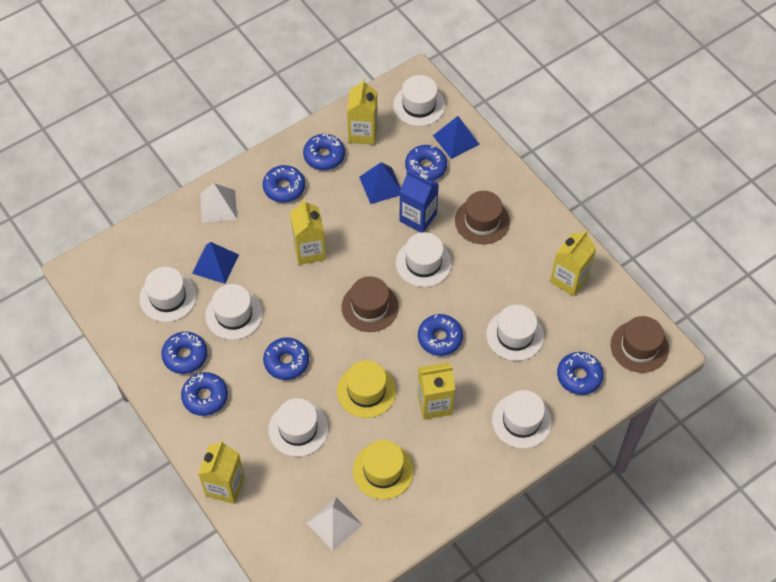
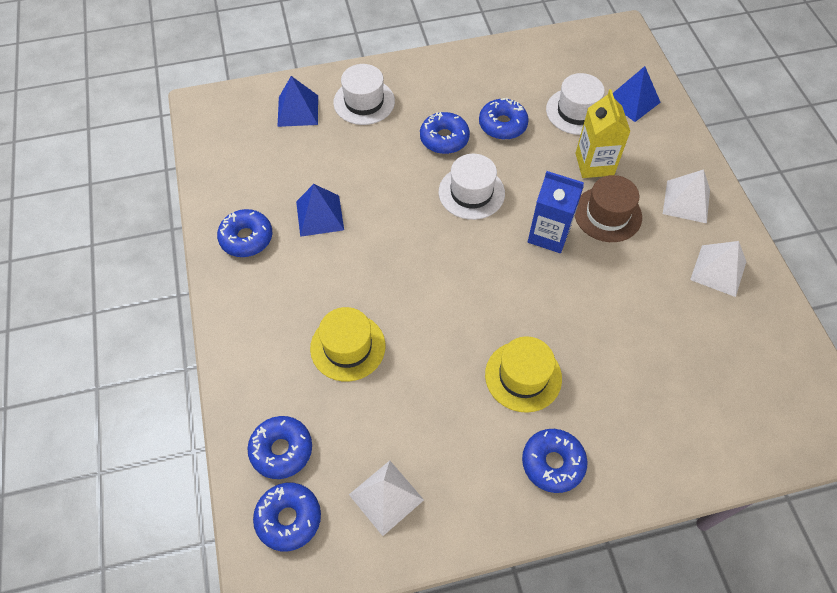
blue donut: [161,332,207,374] [181,372,228,416] [263,165,305,203] [263,337,309,380] [303,134,345,170] [405,145,447,181] [418,314,463,356] [557,352,604,395] = 8 -> [217,209,272,257] [247,416,312,479] [253,483,321,551] [420,112,470,154] [479,98,529,140] [522,429,588,493] = 6
brown hat: [341,276,399,332] [455,191,510,244] [611,316,669,373] = 3 -> [575,175,642,242] = 1
white hat: [139,267,197,322] [205,284,263,340] [268,398,329,457] [393,75,445,126] [396,232,452,287] [486,305,544,361] [492,390,552,449] = 7 -> [333,64,395,125] [439,154,505,220] [546,73,605,135] = 3
white pyramid: [200,183,237,223] [306,497,363,551] = 2 -> [349,461,424,536] [663,169,710,224] [690,241,746,297] = 3
yellow carton: [198,441,245,504] [290,199,326,265] [347,79,378,145] [417,362,455,420] [550,230,596,296] = 5 -> [576,89,630,178] = 1

